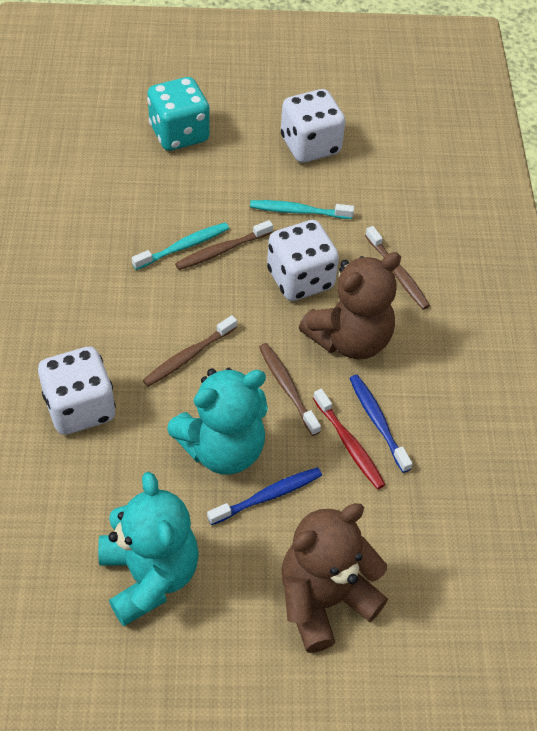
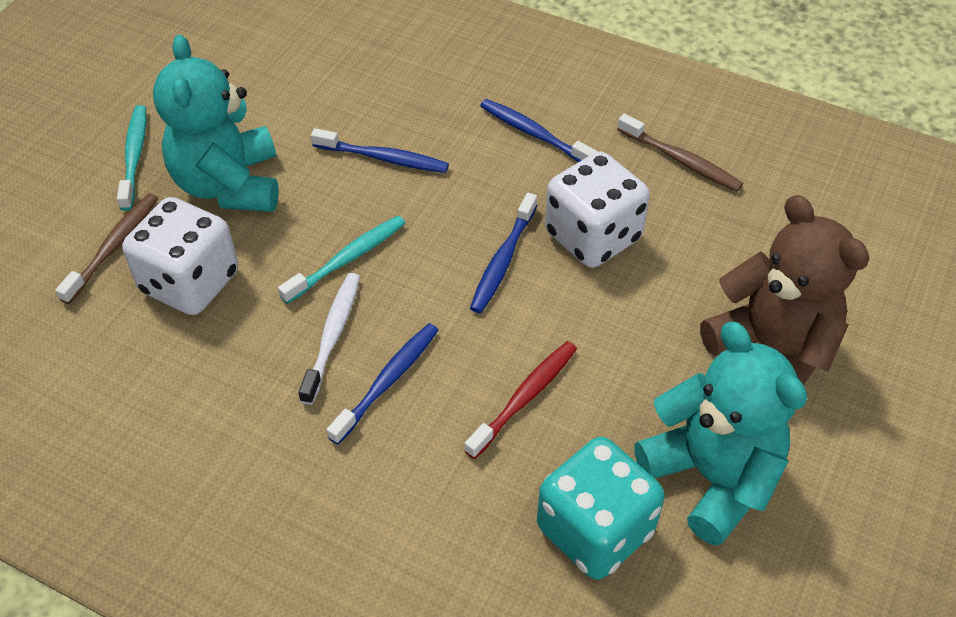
blue toothbrush: [207,467,322,525] [349,375,413,473] = 2 -> [311,128,449,173] [327,323,438,445] [470,193,537,313] [480,99,598,162] = 4
brown teddy bear: [281,503,388,653] [299,252,401,360] = 2 -> [700,195,869,385] = 1
brown toothbrush: [142,315,237,387] [175,220,273,270] [259,343,321,436] [365,226,430,310] = 4 -> [55,193,158,304] [617,114,743,192] = 2
white dice: [38,346,116,435] [267,220,339,301] [281,89,345,163] = 3 -> [122,197,238,315] [545,152,650,268] = 2
white toothbrush: none = 0 -> [298,273,360,405] = 1

